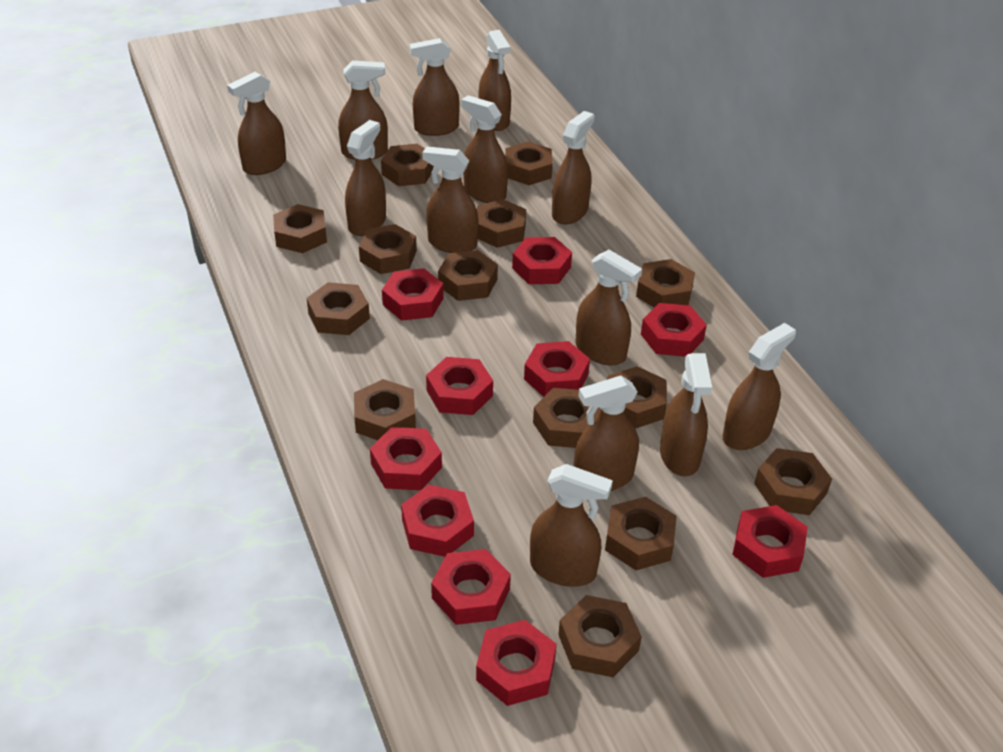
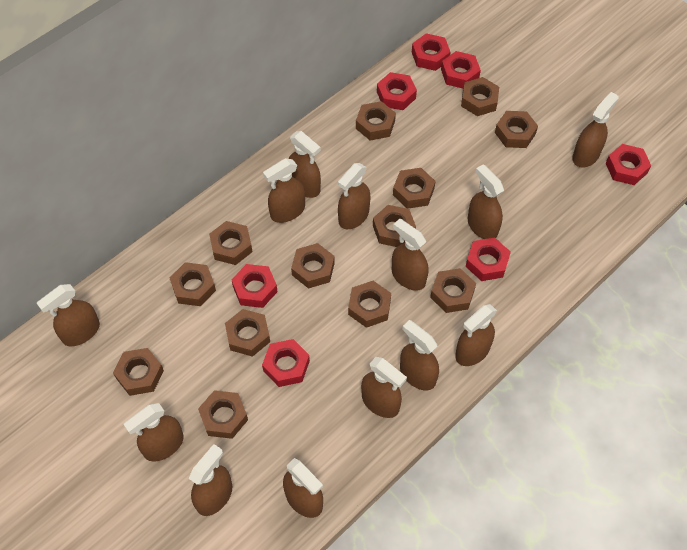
brown nut: [273,204,327,253] [307,282,370,335] [354,379,416,440] [359,224,417,274] [381,144,434,186] [438,250,498,301] [477,199,526,248] [505,141,553,185] [533,388,601,448] [558,595,642,677] [605,497,677,570] [607,366,667,429] [636,259,695,307] [754,448,832,515] = 14 -> [113,348,164,396] [170,262,216,306] [198,390,248,439] [209,221,252,265] [225,309,270,357] [291,243,335,289] [348,281,391,328] [356,101,396,141] [373,205,416,247] [393,168,435,209] [430,268,476,313] [461,77,499,116] [495,111,538,148] = 13
red nut: [370,427,442,490] [382,268,444,321] [401,485,474,557] [426,357,493,415] [431,549,511,625] [476,620,557,706] [512,237,572,284] [524,341,590,397] [641,303,707,357] [732,505,808,578] = 10 -> [232,264,278,308] [262,339,310,387] [377,72,417,110] [412,33,450,71] [441,51,481,89] [466,237,511,281] [606,144,651,185] = 7

